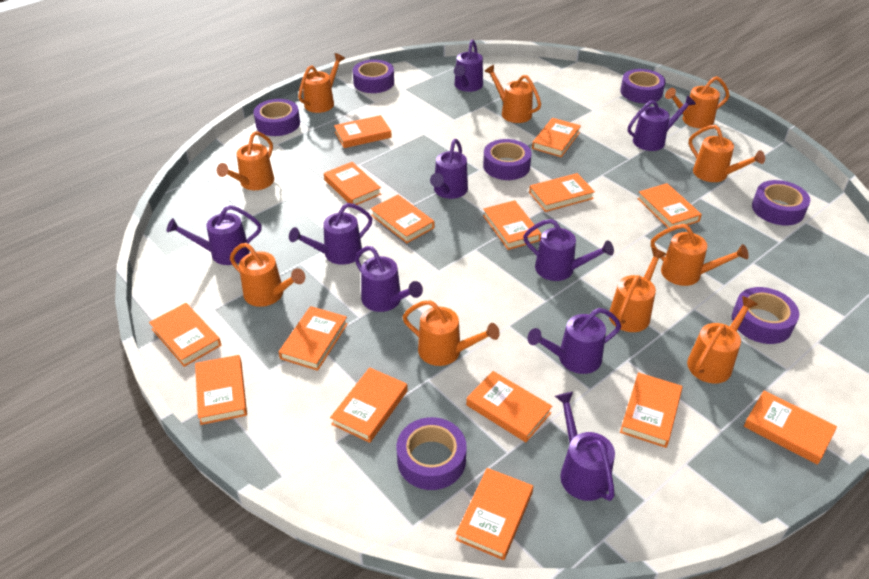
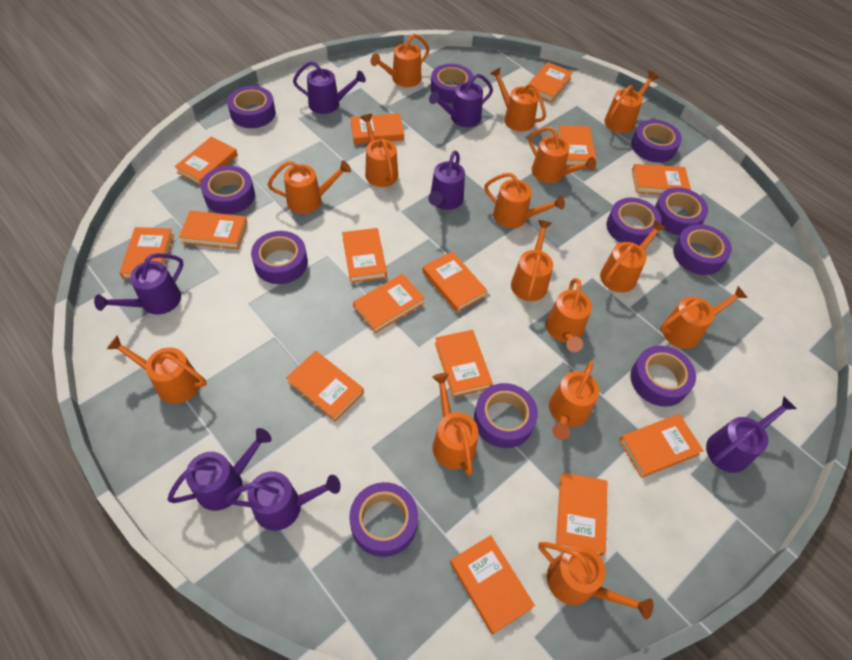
orange watering can: [217,131,274,190] [230,243,305,307] [298,53,345,113] [402,300,500,366] [484,65,541,123] [609,248,666,332] [651,224,749,286] [665,76,730,128] [687,296,758,384] [689,125,765,182] = 10 -> [107,335,206,404] [267,160,351,214] [360,114,398,187] [371,34,430,87] [432,373,478,476] [484,173,565,228] [490,67,546,131] [511,220,553,301] [529,127,596,183] [538,542,653,620] [546,278,592,352] [549,361,599,440] [600,220,666,293] [604,71,659,133] [660,286,747,349] = 15
purple tape: [253,99,300,136] [353,60,394,93] [397,417,467,490] [483,139,532,180] [620,69,665,103] [732,287,799,344] [752,180,810,225] = 7 -> [200,166,255,214] [227,86,276,128] [251,231,308,284] [349,482,418,557] [430,64,473,104] [474,383,538,448] [606,198,661,246] [630,346,696,407] [631,120,682,163] [655,187,708,235] [673,224,732,275] = 11
purple watering can: [167,205,262,265] [289,203,373,265] [355,246,423,312] [430,139,468,199] [454,40,483,92] [523,219,614,281] [528,308,621,374] [555,392,615,501] [628,95,696,151] = 9 -> [94,253,184,315] [167,428,272,511] [225,471,341,531] [293,61,366,114] [428,151,465,210] [429,74,493,127] [706,397,797,473] = 7

